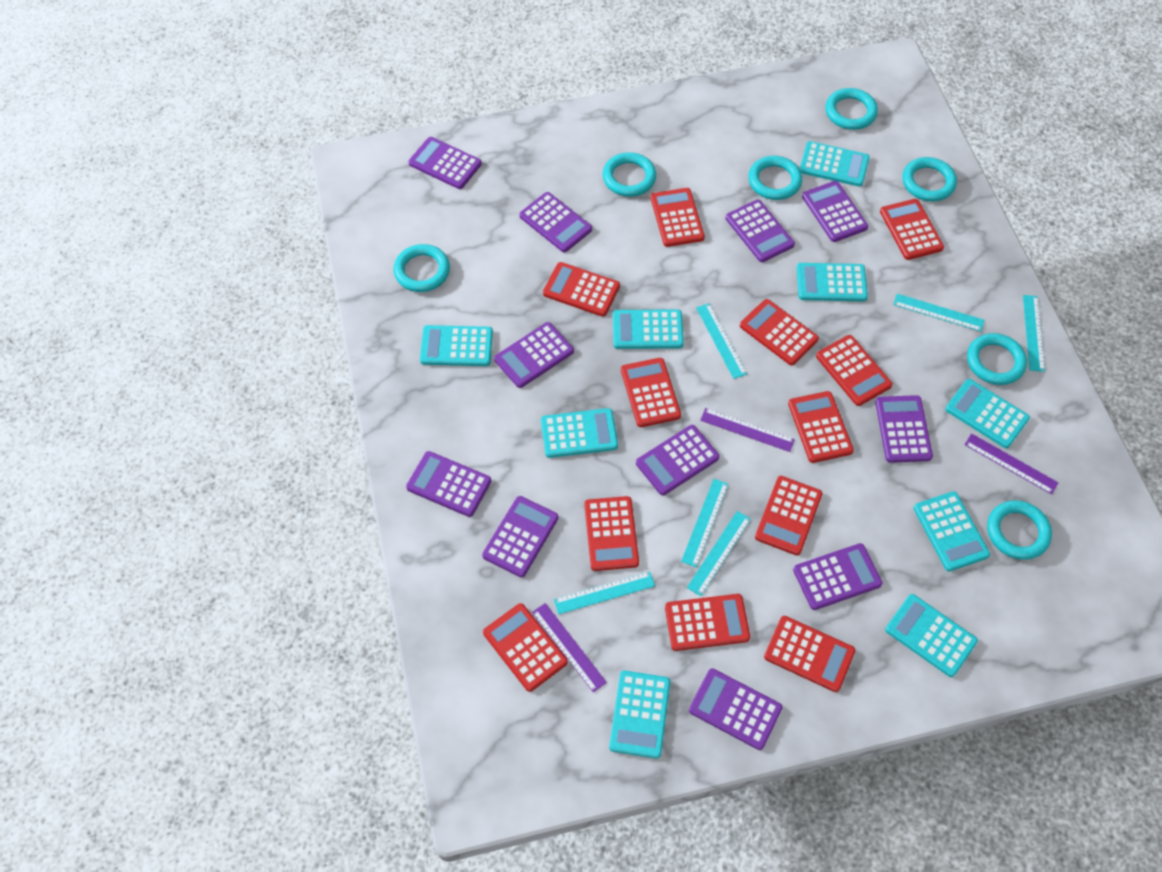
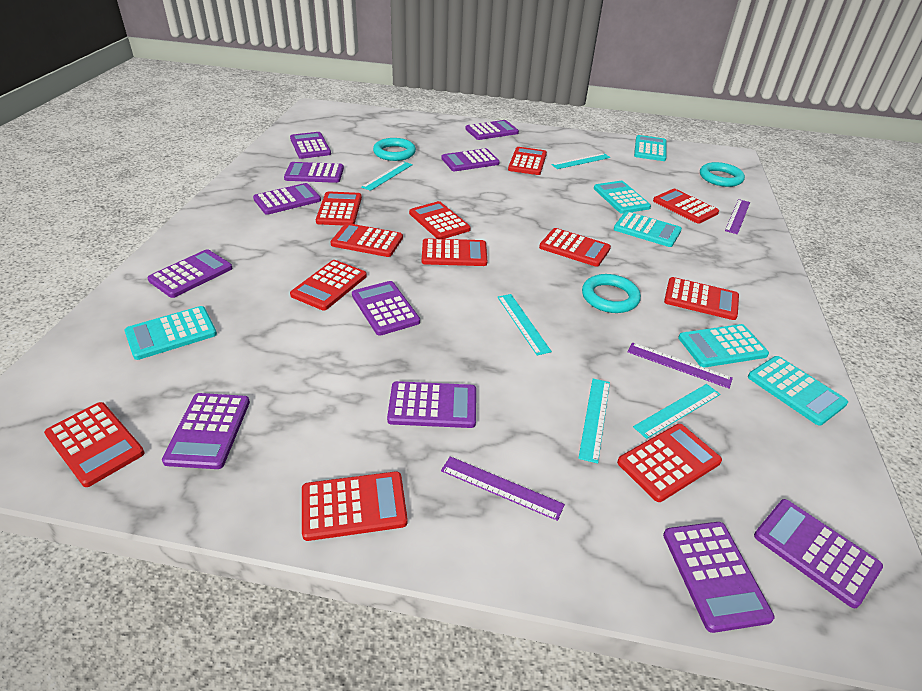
turquoise calculator: [420,325,493,366] [541,408,618,458] [609,671,670,759] [613,309,684,349] [797,263,868,301] [800,141,870,187] [885,594,978,677] [914,491,990,572] [945,379,1030,448] = 9 -> [124,306,217,360] [594,181,651,214] [614,211,682,247] [634,135,667,161] [678,324,769,367] [748,356,848,426] = 6
turquoise ring: [394,244,450,292] [603,152,656,197] [748,156,802,200] [825,88,878,130] [902,157,957,201] [967,333,1027,385] [987,500,1052,560] = 7 -> [373,138,416,161] [582,274,641,313] [700,162,745,187] = 3
turquoise ruler: [554,571,655,614] [681,479,728,567] [687,511,751,596] [696,303,747,379] [893,294,984,332] [1023,295,1045,372] = 6 -> [361,162,413,191] [498,294,552,355] [551,153,610,169] [578,379,610,463] [633,384,720,439] = 5

